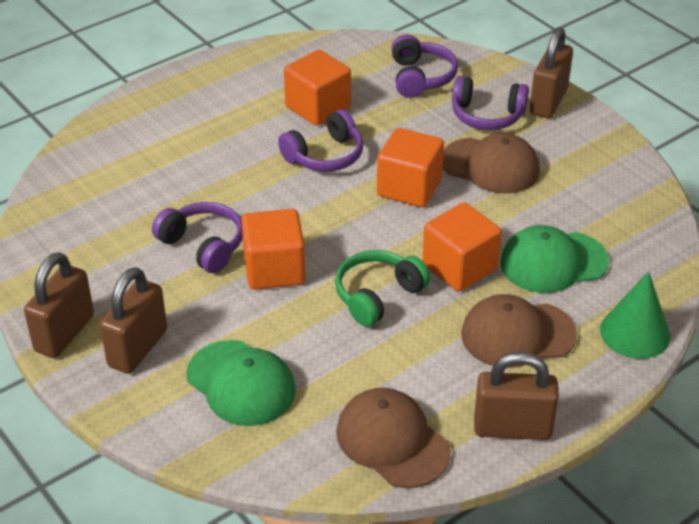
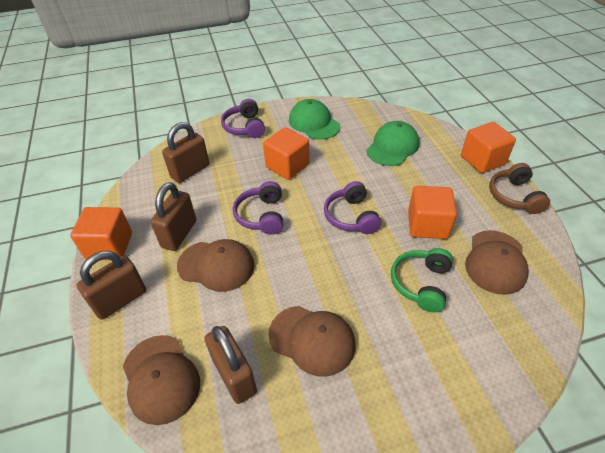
brown cap: [336,388,451,488] [443,133,540,193] [461,294,577,368] = 3 -> [123,335,200,425] [177,239,255,292] [268,306,355,377] [465,230,529,295] = 4
brown headphones: none = 0 -> [489,163,550,214] = 1
green cone: [600,272,671,359] = 1 -> none = 0
purple headphones: [152,202,243,273] [278,109,363,172] [391,35,458,98] [452,76,529,130] = 4 -> [221,99,265,138] [233,181,283,235] [324,181,381,234] = 3

